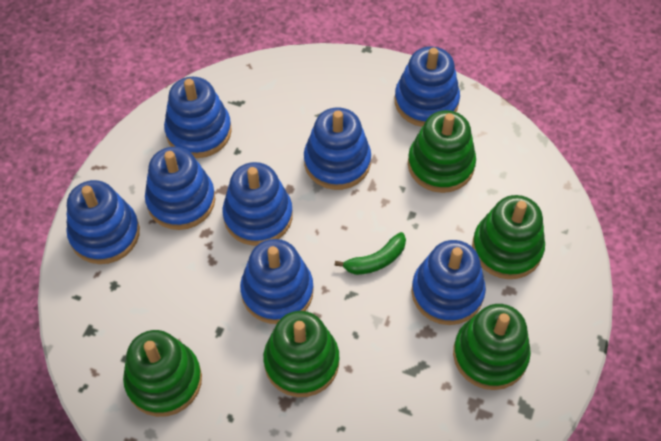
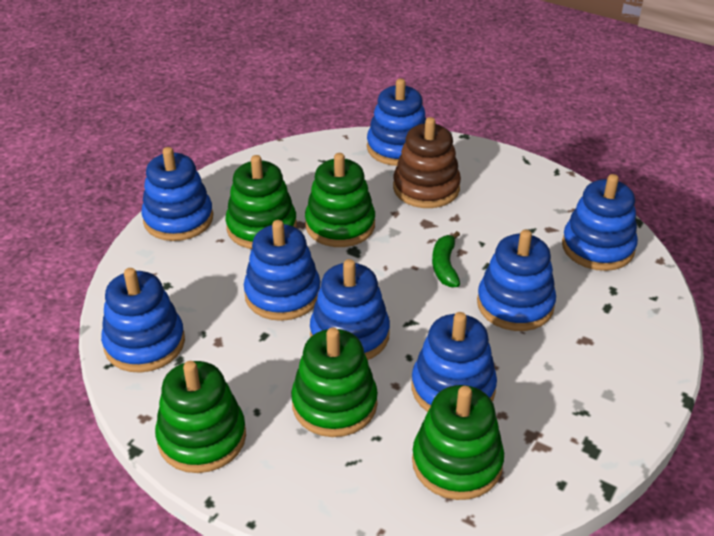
brown stacking toy: none = 0 -> [393,117,461,208] = 1

